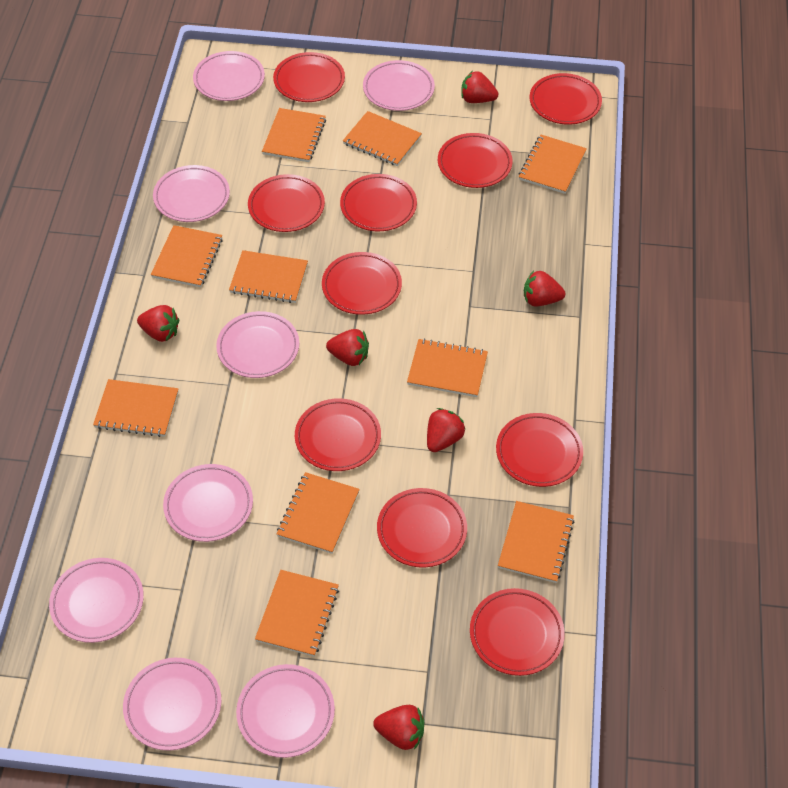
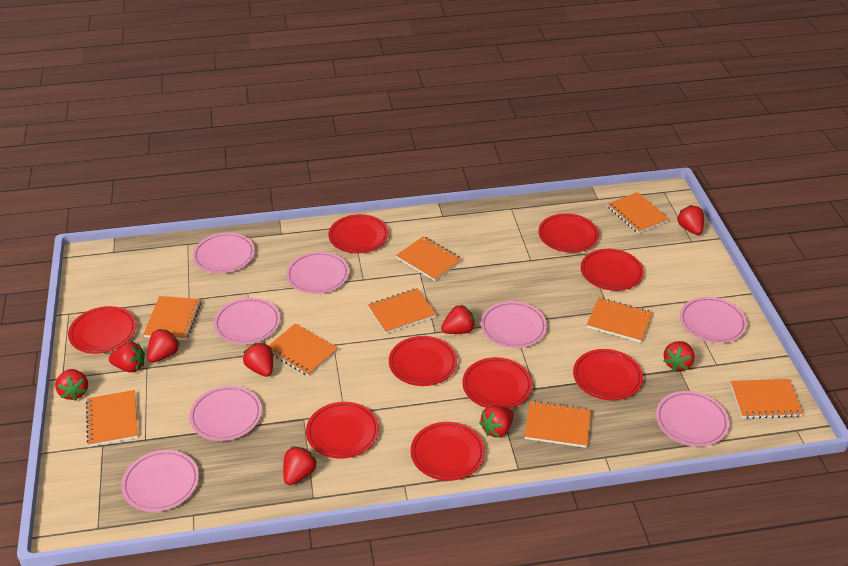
orange notebook: [93,379,179,437] [151,225,223,287] [229,250,308,303] [255,570,339,657] [262,108,326,162] [277,472,360,554] [343,111,422,166] [407,338,488,397] [498,501,574,583] [519,135,587,194] = 10 -> [86,390,138,446] [143,296,201,340] [268,324,338,376] [368,288,436,334] [396,236,462,281] [524,400,591,448] [586,297,653,343] [607,192,669,234] [730,379,803,419] = 9
red plate: [248,174,325,232] [273,52,345,102] [295,398,381,471] [322,252,402,315] [340,174,417,231] [377,488,467,567] [438,133,513,188] [470,588,565,676] [496,413,583,487] [529,73,602,125] = 10 -> [68,306,136,354] [306,402,379,459] [328,214,389,253] [389,336,457,386] [411,422,485,481] [462,357,532,409] [538,213,599,253] [573,349,643,400] [581,249,644,291] = 9
red strawberry: [137,305,179,342] [326,329,369,366] [373,705,424,750] [427,408,465,452] [461,71,498,103] [524,271,565,307] = 6 -> [55,369,88,401] [109,342,145,373] [147,329,180,363] [243,343,273,377] [283,446,317,485] [441,305,475,334] [479,406,514,438] [664,341,695,371] [677,205,704,235] = 9

